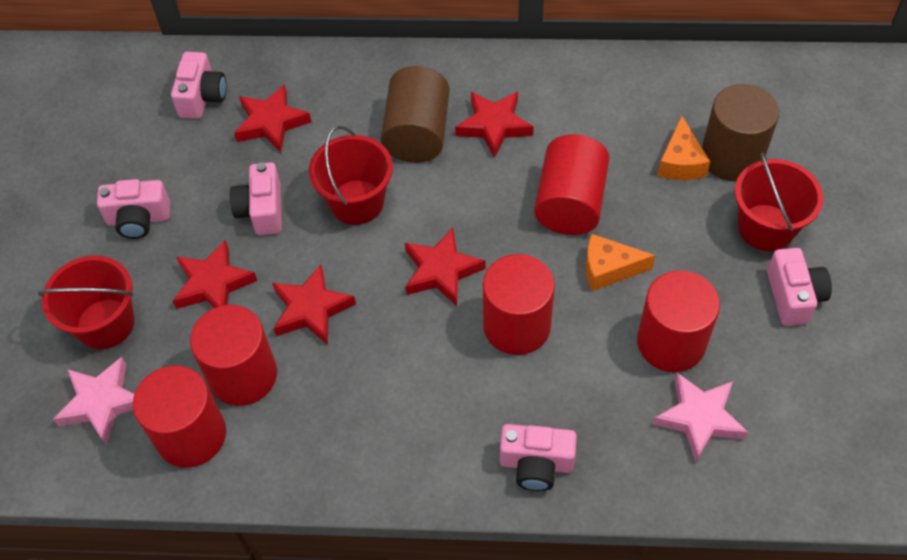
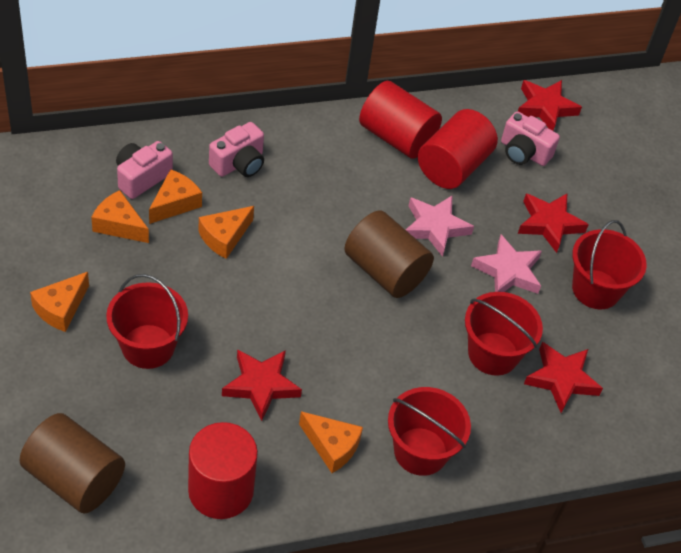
orange cheese: [586,234,655,291] [658,116,710,180] = 2 -> [30,272,89,332] [91,190,149,243] [149,169,202,224] [198,206,254,259] [299,411,363,473] = 5
pink camera: [97,179,170,239] [171,52,227,119] [230,162,282,235] [500,424,577,491] [767,248,832,326] = 5 -> [116,141,173,199] [209,122,264,177] [501,111,560,166] = 3
red bucket: [38,255,134,349] [309,126,393,225] [735,152,823,251] = 3 -> [106,274,188,369] [388,387,471,476] [465,292,543,376] [572,220,647,309] = 4
red cylinder: [133,366,226,468] [190,305,277,406] [483,254,555,355] [534,134,609,235] [637,270,720,372] = 5 -> [188,422,258,519] [359,81,442,159] [418,109,498,189] = 3
red star: [173,240,257,309] [234,84,311,153] [272,264,356,345] [405,228,486,306] [455,92,534,158] = 5 -> [222,349,302,421] [518,80,582,131] [518,194,589,253] [524,342,603,413] = 4

